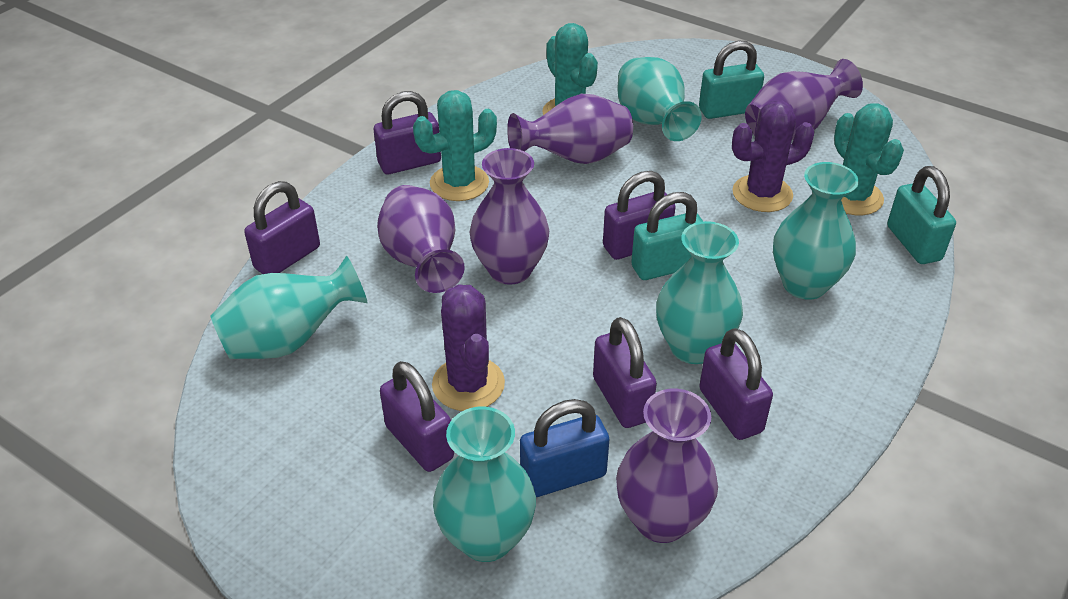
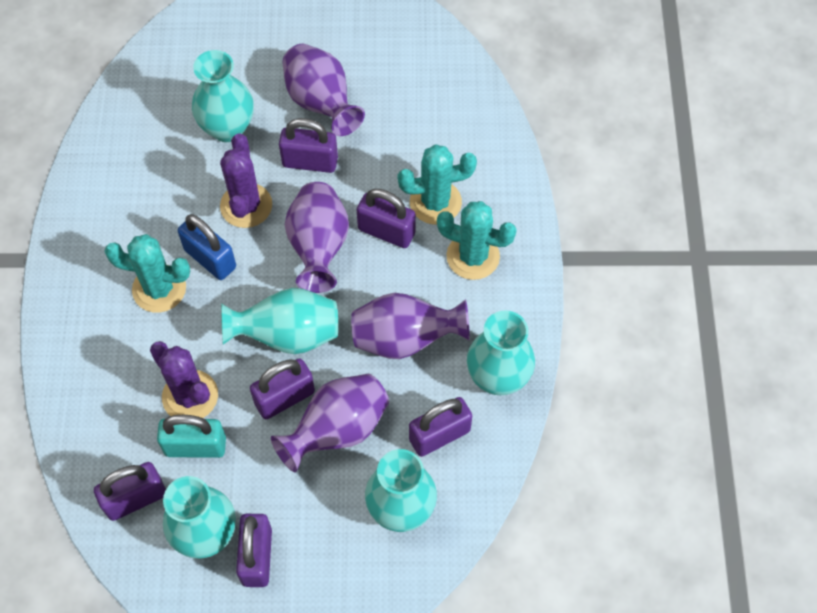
purple vase: [377,185,465,293] [470,148,549,285] [507,94,633,164] [616,389,718,543] [745,59,863,140] = 5 -> [271,374,389,473] [282,44,365,136] [285,182,349,293] [351,293,470,359] = 4
turquoise padlock: [631,192,704,280] [699,41,764,119] [887,166,956,264] = 3 -> [157,415,226,458] = 1

